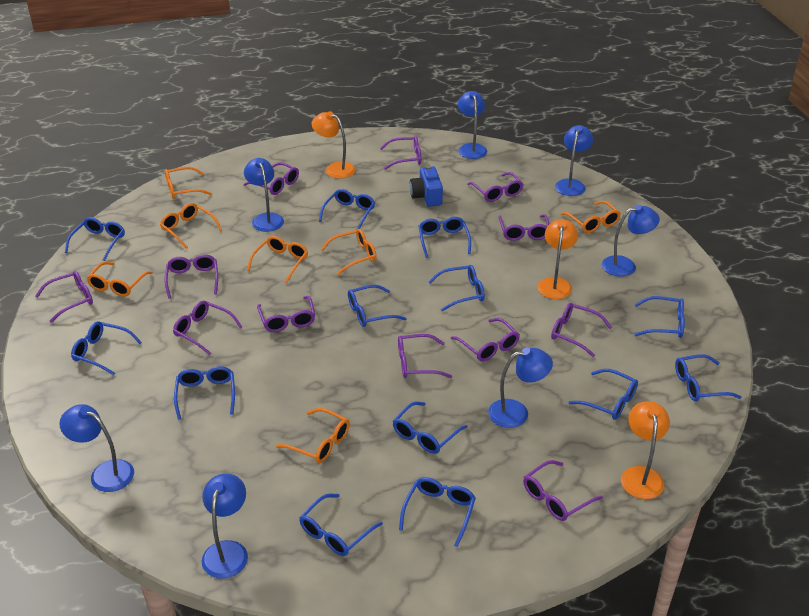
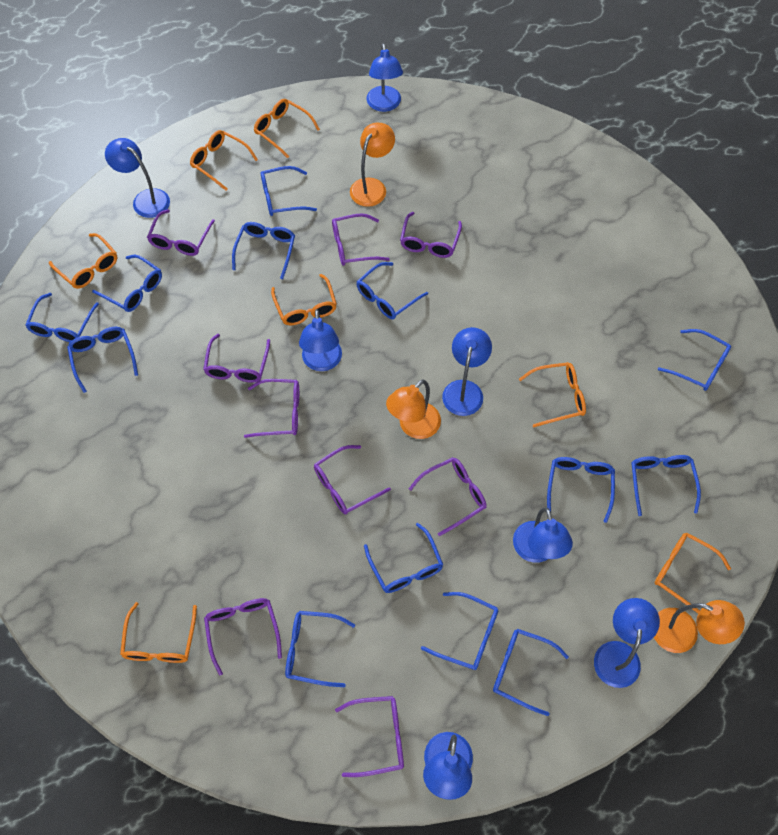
blue camera: [410,165,443,207] = 1 -> none = 0
purple glasses: [35,271,93,323] [165,254,218,299] [173,301,242,355] [244,162,299,195] [257,296,315,332] [380,136,421,170] [398,334,452,378] [451,318,520,361] [467,172,523,202] [499,214,549,241] [523,460,603,521] [551,303,612,357] = 12 -> [147,209,215,256] [203,334,270,383] [204,598,282,675] [244,379,299,438] [314,445,391,515] [332,213,390,266] [335,696,404,777] [400,212,462,258] [409,457,487,536] = 9

